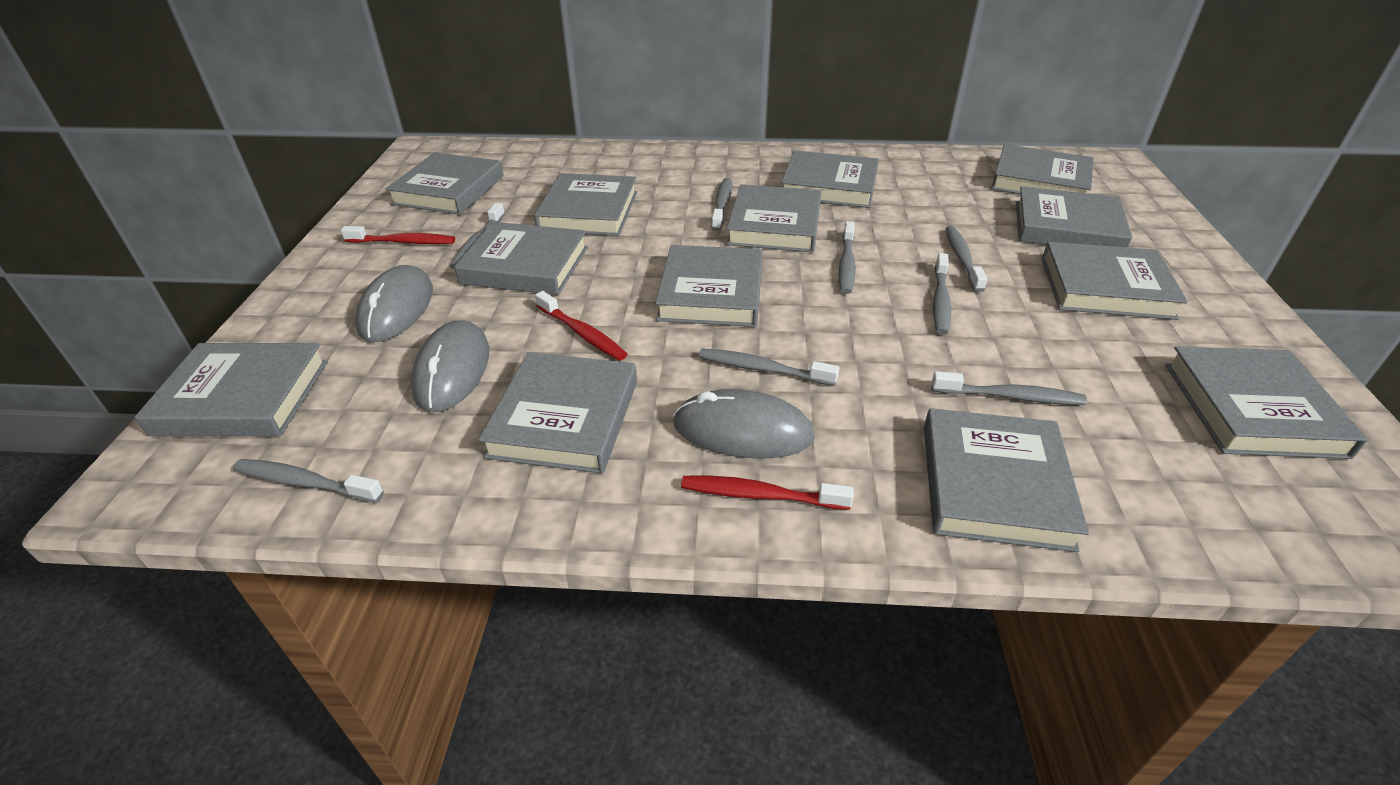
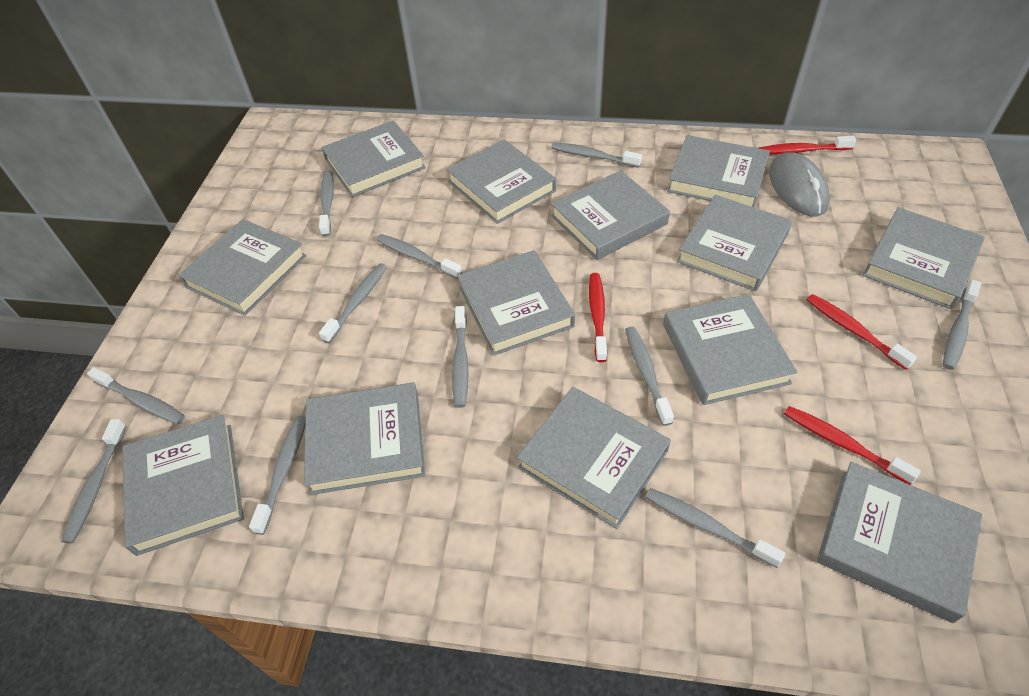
grey mouse: [355,265,433,342] [411,320,489,412] [673,389,815,459] = 3 -> [769,152,830,216] = 1
grey toothbrush: [233,459,384,503] [450,203,505,269] [699,348,839,386] [711,178,732,231] [839,221,856,294] [932,371,1087,405] [933,253,951,335] [945,226,987,292] = 8 -> [61,419,127,543] [87,367,185,424] [249,416,306,535] [319,170,334,237] [319,263,387,343] [376,234,462,279] [452,306,469,408] [551,143,642,168] [625,326,674,426] [645,488,785,568] [943,280,981,370] = 11
red toothbrush: [341,226,455,244] [535,291,628,361] [681,476,854,510] = 3 -> [589,273,607,362] [759,136,856,154] [784,406,921,485] [806,294,917,370] = 4

